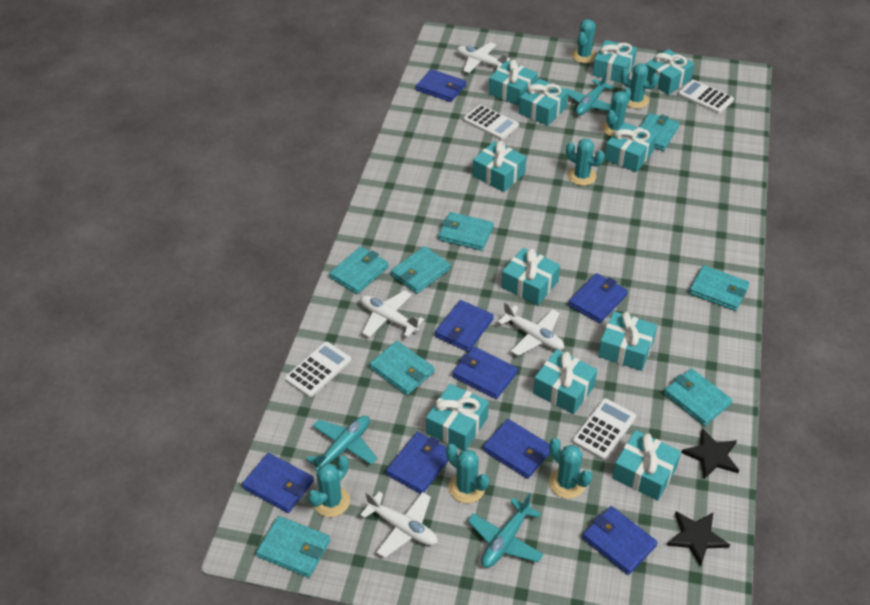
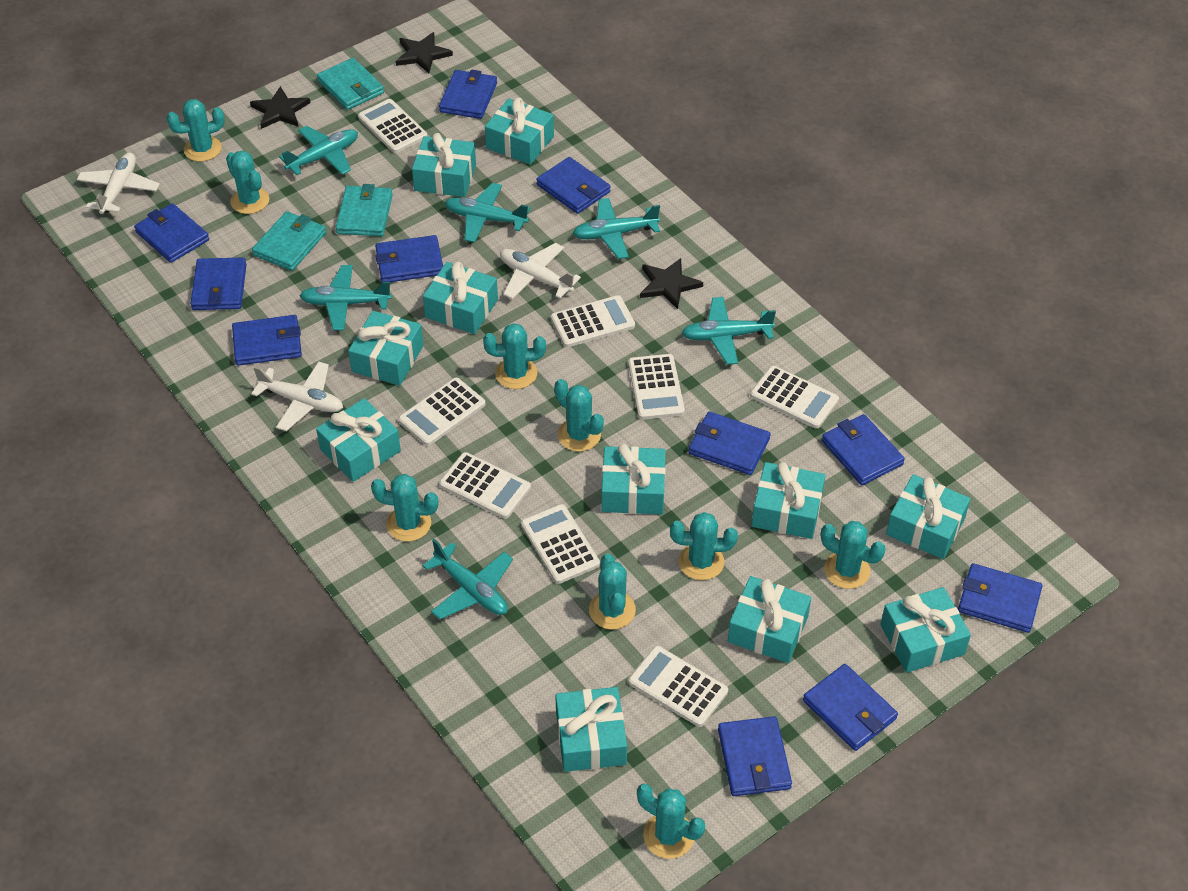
black star: [667,512,730,567] [681,428,739,479] = 2 -> [250,86,310,129] [396,32,453,73] [640,258,703,309] = 3
blue wallet: [242,453,314,513] [386,432,448,494] [416,69,466,102] [435,300,494,352] [452,346,518,399] [483,419,550,479] [568,273,628,323] [582,506,658,575] = 8 -> [134,203,209,263] [190,257,247,310] [232,315,302,366] [375,235,443,283] [439,70,497,119] [536,157,611,214] [689,411,771,475] [718,716,792,796] [803,664,898,751] [822,414,905,485] [958,563,1042,633] = 11
turquoise cactus: [308,455,350,517] [446,444,489,503] [549,438,592,499] [566,138,604,186] [572,19,597,63] [602,88,631,136] [621,63,659,109] = 7 -> [167,99,225,162] [226,150,269,214] [371,474,438,542] [483,323,546,389] [554,379,604,452] [589,553,636,629] [637,784,705,859] [670,512,738,580] [821,521,886,589] = 9
turquoise plane: [306,416,377,471] [468,494,544,568] [566,72,614,115] = 3 -> [279,126,358,175] [300,265,392,330] [423,539,513,619] [445,183,530,242] [573,198,660,259] [682,297,776,365] = 6
turquoise wallet: [256,516,330,578] [329,246,389,294] [369,341,434,395] [391,246,451,294] [438,212,494,251] [640,113,680,151] [664,368,732,426] [689,265,749,311] = 8 -> [252,211,326,271] [317,58,384,110] [336,184,393,237] = 3
white calculator: [285,342,351,398] [463,105,519,140] [572,398,636,460] [678,80,734,114] = 4 -> [358,99,427,153] [398,378,486,446] [439,452,531,519] [521,504,600,584] [551,295,635,347] [628,354,685,420] [629,646,728,727] [750,366,839,429] = 8
white plane: [360,291,425,337] [360,492,438,558] [457,42,510,73] [498,302,564,356] = 4 -> [77,153,160,214] [251,361,343,431] [500,243,581,299] = 3

